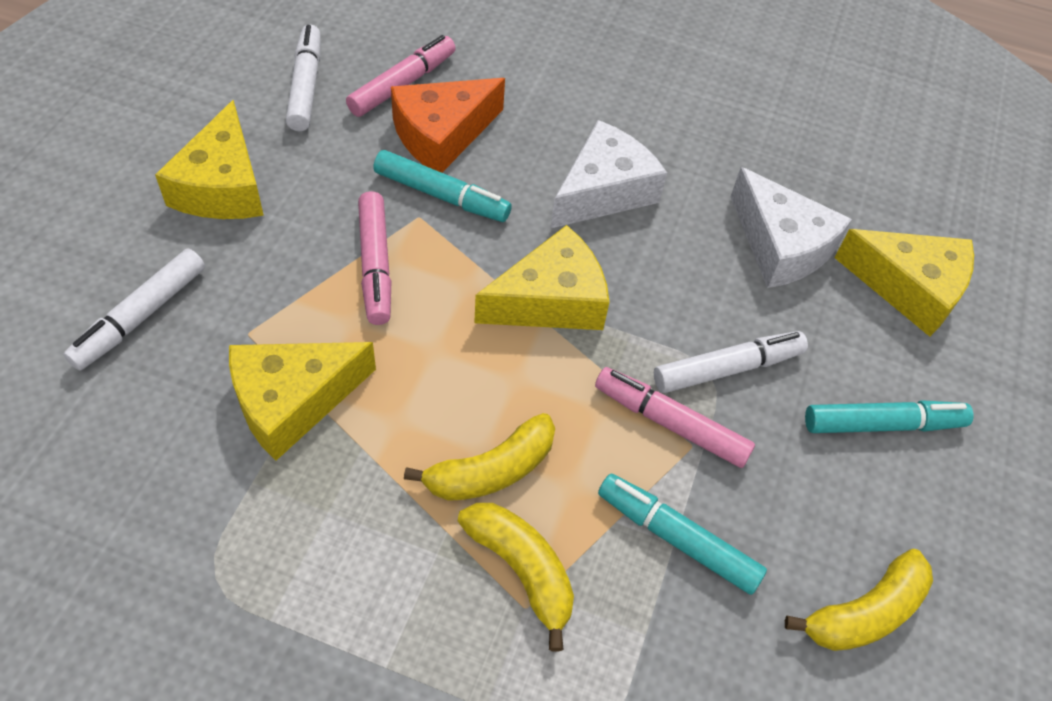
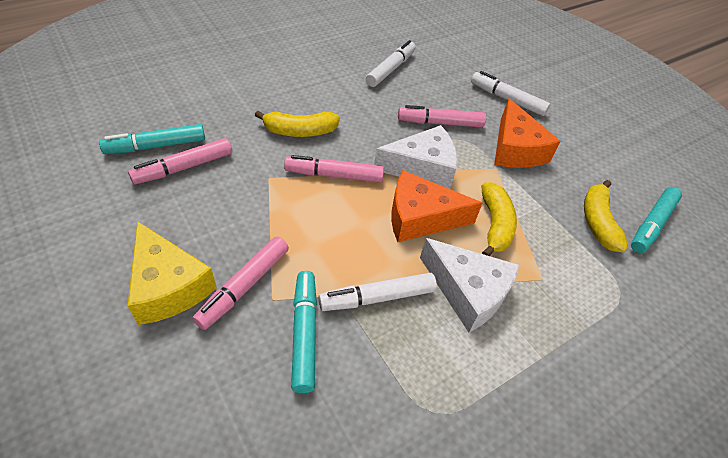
orange cheese: [391,78,505,173] = 1 -> [391,170,482,242] [494,98,561,168] = 2
pink marker: [346,35,456,117] [358,191,391,325] [595,367,755,468] = 3 -> [128,138,232,185] [192,236,289,330] [284,155,384,183] [398,105,486,127] = 4
yellow cheese: [155,100,264,219] [229,342,376,460] [474,225,609,330] [835,229,974,337] = 4 -> [127,221,217,325] = 1

